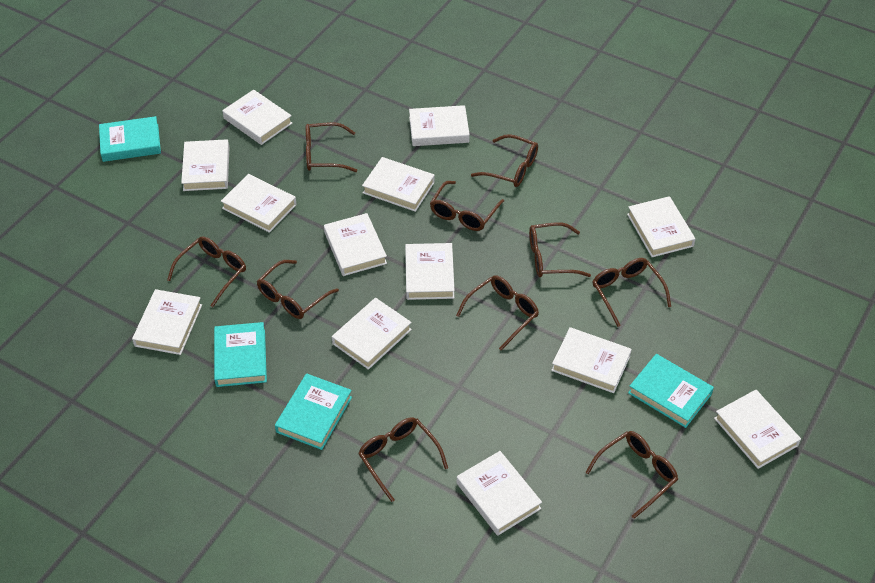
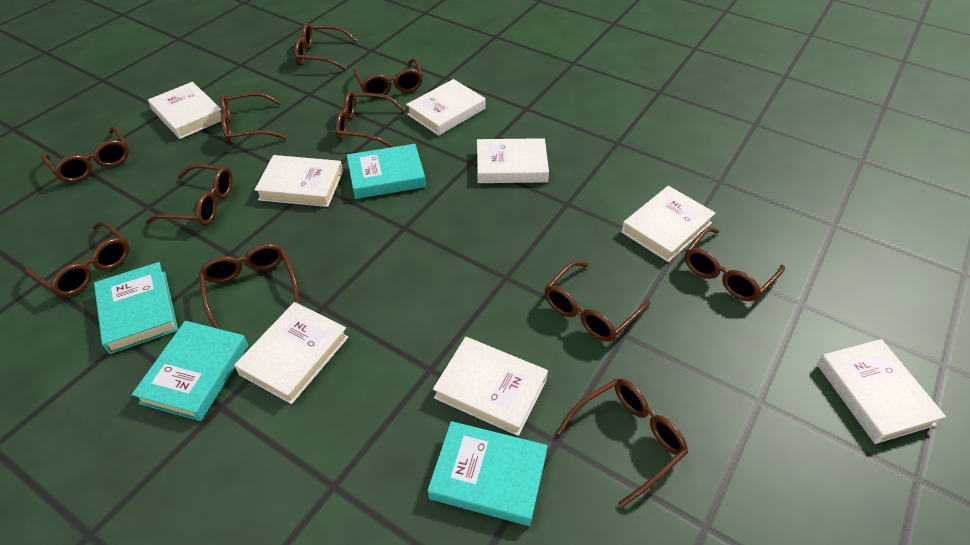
brown glasses: [167,236,246,307] [257,260,339,319] [306,122,357,172] [358,417,448,502] [430,181,504,231] [456,275,539,351] [471,134,538,187] [529,222,591,277] [586,431,678,519] [592,258,671,327] = 10 -> [24,221,129,297] [41,126,129,182] [146,164,233,226] [199,244,300,329] [220,92,286,144] [294,23,357,71] [335,91,405,148] [353,58,423,98] [545,261,650,342] [556,378,688,508] [685,227,785,301] = 11
white book: [132,289,202,355] [181,139,230,191] [221,174,297,233] [222,90,292,145] [324,213,387,276] [332,298,412,370] [362,157,435,212] [405,243,455,300] [409,105,470,146] [457,451,542,536] [551,327,632,393] [627,196,695,257] [714,390,801,469] = 13 -> [148,82,222,139] [234,302,349,404] [255,155,343,207] [406,79,486,136] [433,337,548,436] [477,138,549,183] [621,186,715,262] [817,339,946,444] = 8

